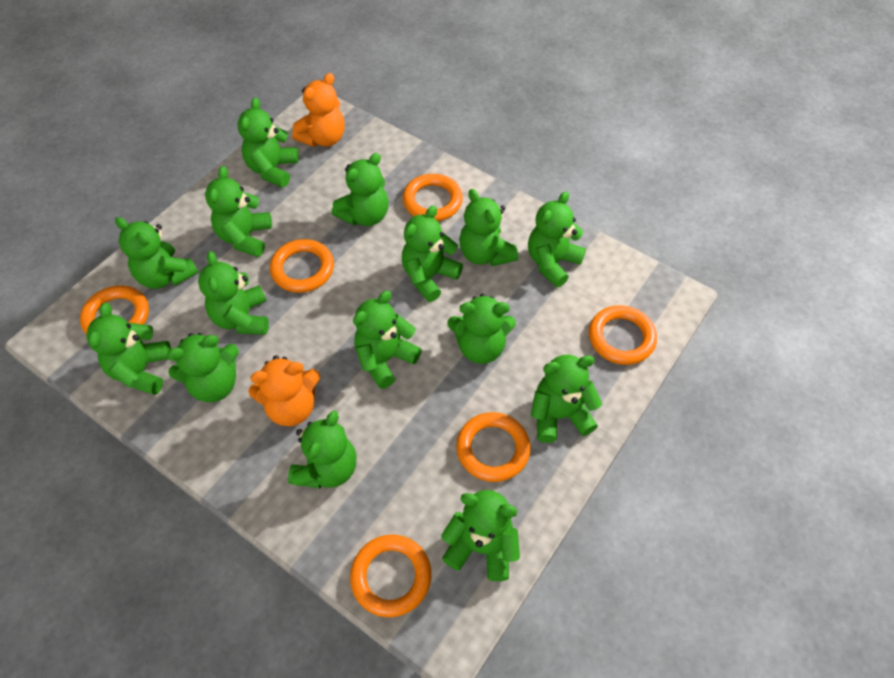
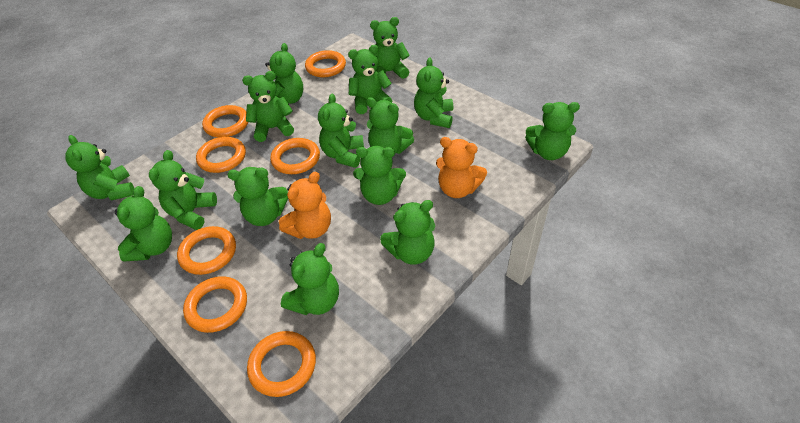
orange ring: [80,285,149,335] [270,239,334,293] [350,535,431,617] [403,174,463,221] [456,412,531,482] [589,305,657,365] = 6 -> [177,226,236,275] [183,276,247,333] [196,137,246,173] [202,105,248,137] [247,331,316,397] [270,138,320,174] [305,50,346,77] = 7

